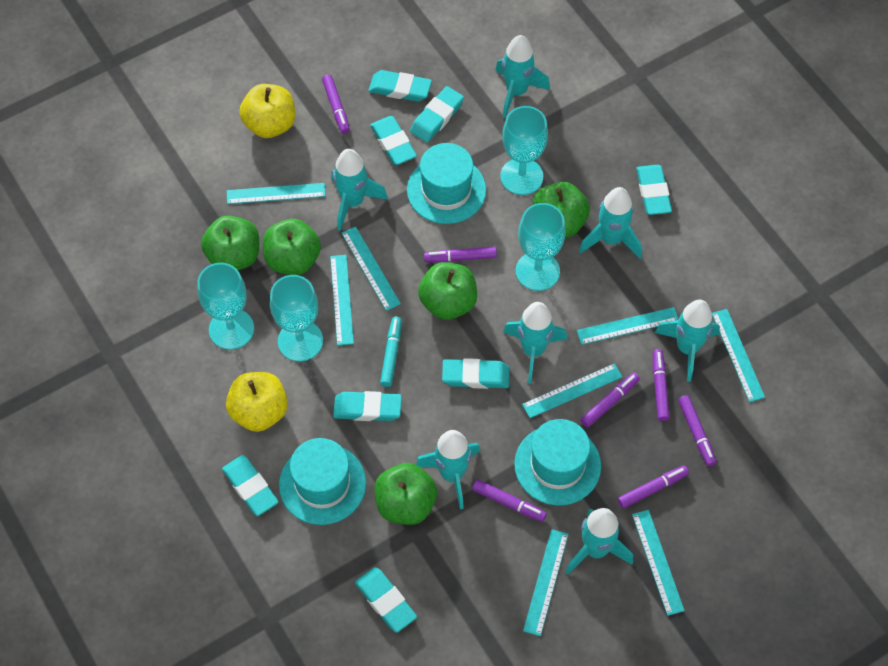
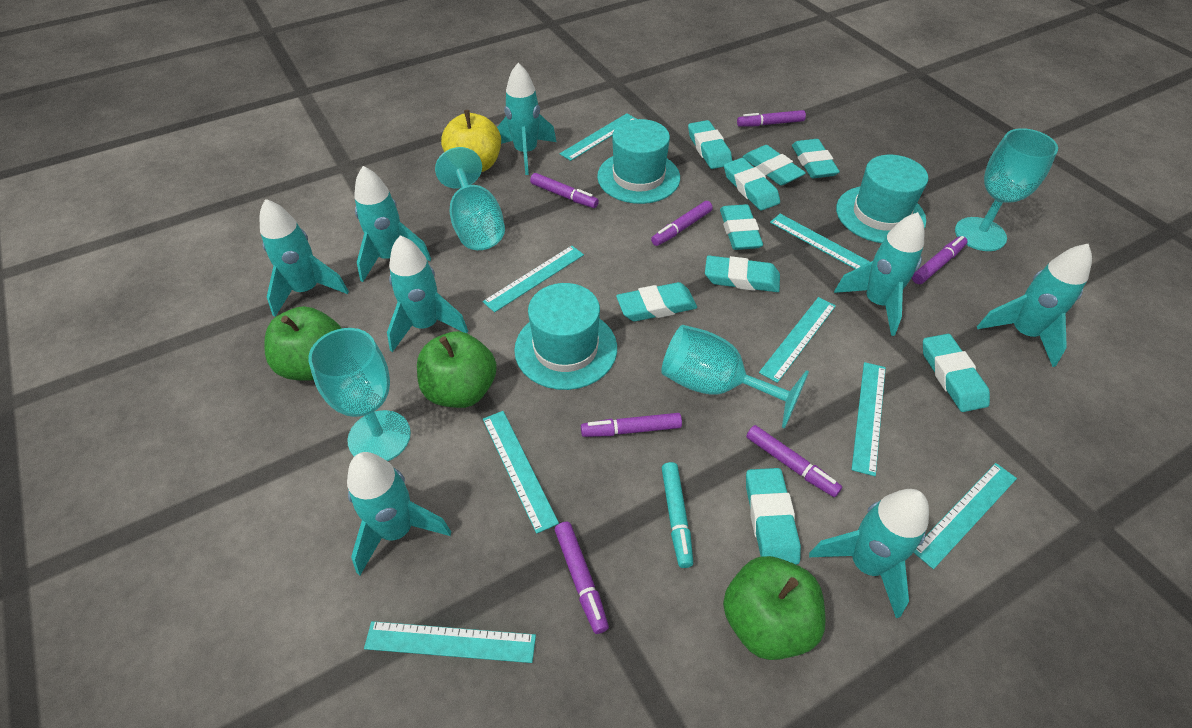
green apple: [201,216,259,270] [263,219,321,275] [374,463,437,525] [418,262,477,320] [533,182,590,238] = 5 -> [264,306,342,381] [417,331,497,408] [723,556,826,660] = 3
turquoise eraser: [222,455,278,516] [333,391,402,421] [355,567,417,633] [368,70,432,102] [370,116,417,165] [410,86,464,142] [442,358,509,389] [636,165,672,215] = 8 -> [616,282,697,321] [688,120,732,169] [705,256,780,292] [720,204,763,250] [724,158,780,210] [743,145,806,185] [746,468,801,565] [792,139,840,178] [923,334,990,412] = 9
turquoise rocket: [331,149,388,231] [416,430,480,510] [495,35,550,118] [503,302,567,384] [566,508,633,575] [579,187,642,258] [655,300,720,382] = 7 -> [260,199,349,317] [347,452,451,575] [354,166,431,282] [387,235,468,352] [497,63,556,175] [809,489,929,618] [834,212,924,336] [977,244,1092,367] = 8
yellow apple: [226,372,288,432] [240,84,295,138] = 2 -> [441,110,501,172] = 1

